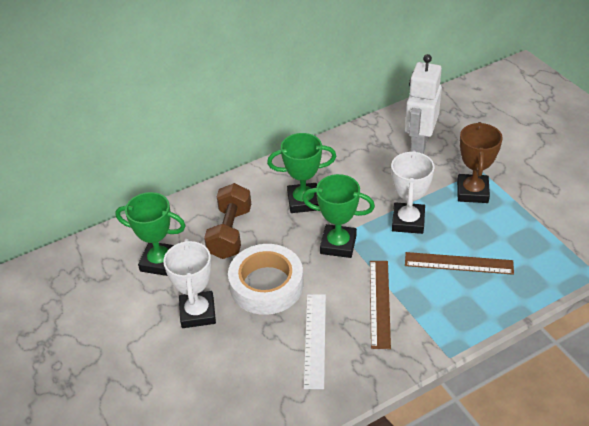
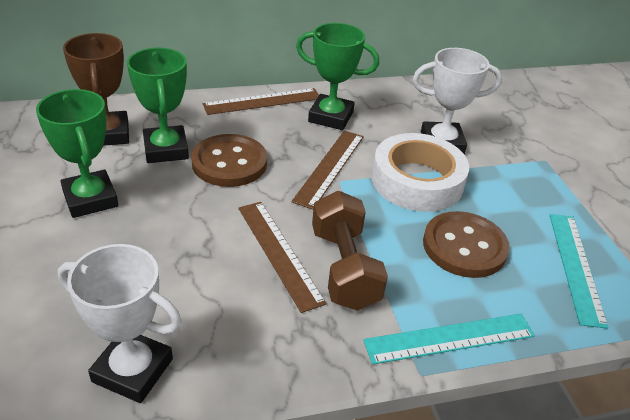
brown button: none = 0 -> [191,134,267,187] [423,211,510,278] = 2
brown ruler: [370,261,391,349] [405,252,514,275] = 2 -> [203,88,319,115] [238,202,327,313] [292,130,364,210] = 3
turquoise ruler: none = 0 -> [363,314,535,365] [550,214,609,329] = 2
white robot: [405,54,442,154] = 1 -> none = 0
white ruler: [304,294,326,389] = 1 -> none = 0

